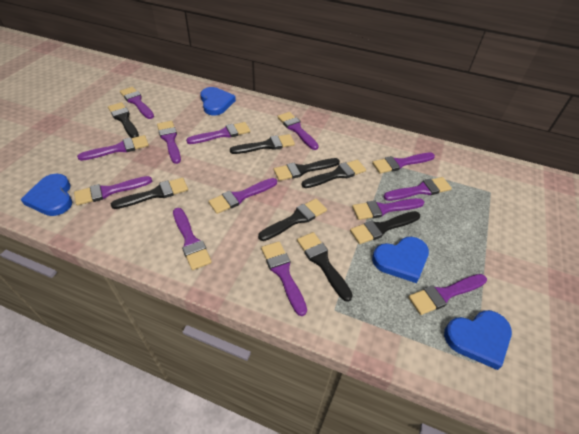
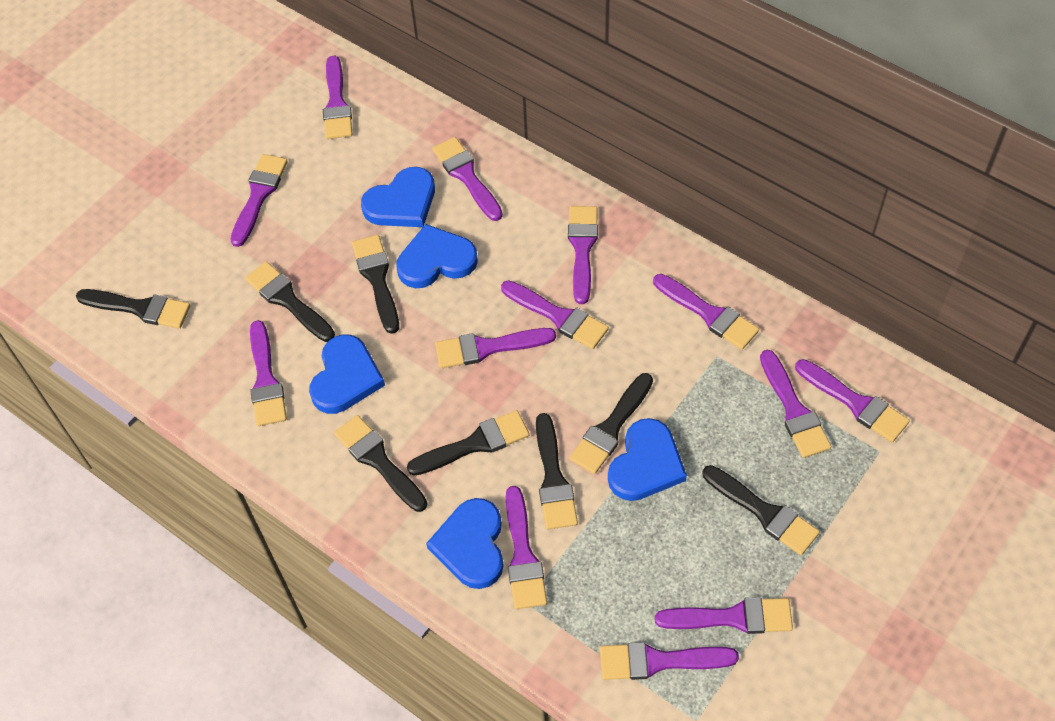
blue heart: [20,174,72,216] [200,87,236,116] [372,237,429,283] [444,310,512,370] = 4 -> [309,334,385,414] [361,167,435,227] [396,224,478,288] [426,498,504,589] [608,418,687,501] = 5

